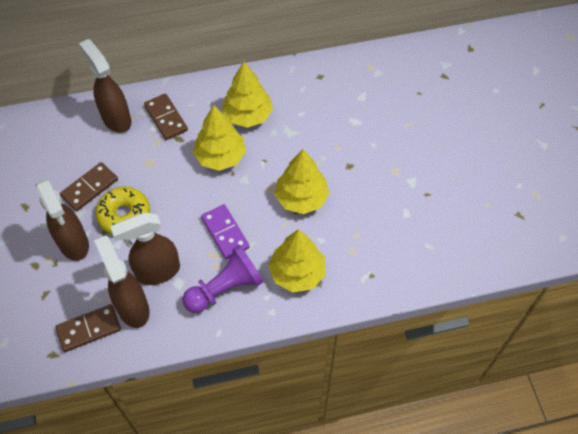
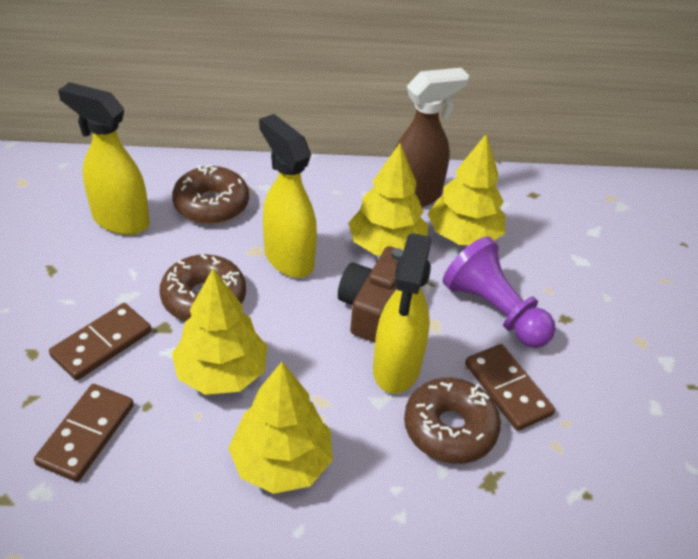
brown camera: none = 0 -> [338,246,403,343] = 1
brown donut: none = 0 -> [160,254,246,321] [172,165,249,224] [404,378,501,464] = 3
brown spray bottle: [36,178,89,261] [79,39,131,133] [94,236,149,328] [110,212,180,285] = 4 -> [393,68,469,207] = 1
purple domino: [201,205,250,259] = 1 -> none = 0
yellow donut: [95,187,150,234] = 1 -> none = 0
yellow spray bottle: none = 0 -> [58,82,150,235] [259,114,317,278] [373,233,432,394] = 3

